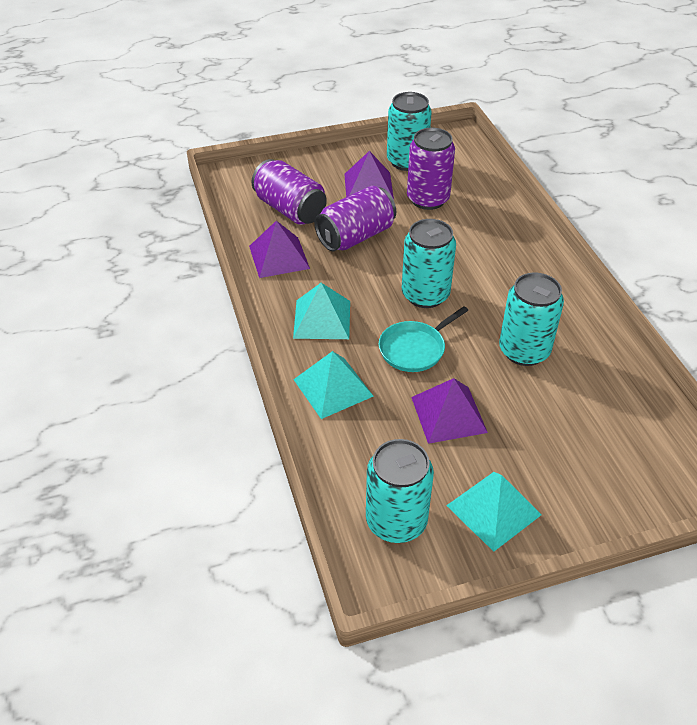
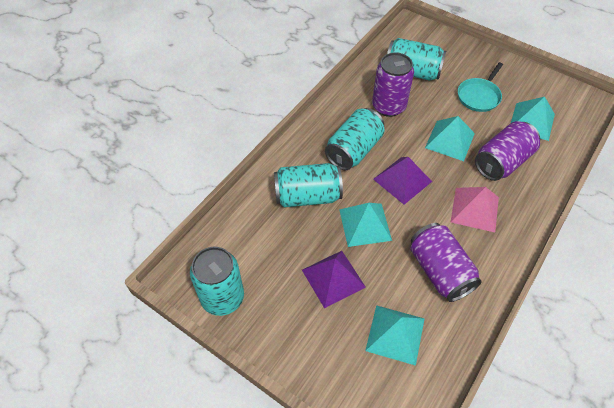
pink pyramid: none = 0 -> [451,187,499,232] = 1
purple pyramid: [249,221,310,278] [344,151,394,200] [411,378,488,444] = 3 -> [302,251,366,308] [373,157,432,205] = 2
turquoise pyramid: [293,283,350,339] [293,351,374,419] [446,472,541,552] = 3 -> [339,203,392,247] [365,305,424,366] [425,116,475,161] [511,97,555,141] = 4

